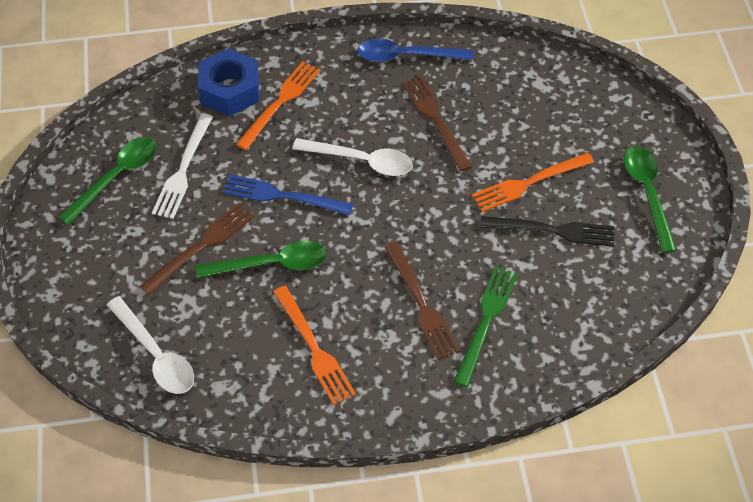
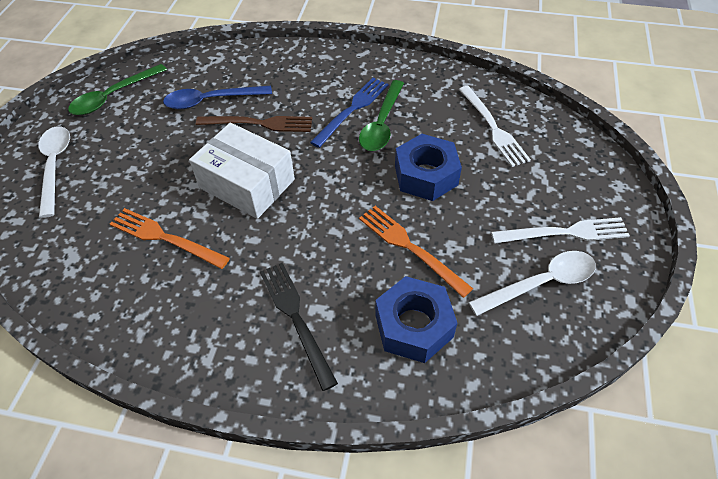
blue nut: [198,49,259,116] = 1 -> [375,276,457,363] [395,134,462,201] = 2
brown fork: [140,203,254,295] [385,242,460,360] [403,76,472,172] = 3 -> [196,116,312,132] = 1
green fork: [454,266,518,387] = 1 -> none = 0
green spoon: [58,137,157,225] [196,241,327,278] [623,146,676,253] = 3 -> [68,64,167,115] [359,80,404,151] = 2
orange fork: [236,61,320,150] [273,286,356,405] [472,153,594,212] = 3 -> [110,208,230,269] [359,206,473,298] = 2
white box: none = 0 -> [189,123,295,219] = 1
white fork: [152,113,213,219] = 1 -> [459,86,531,167] [491,217,630,244] = 2

